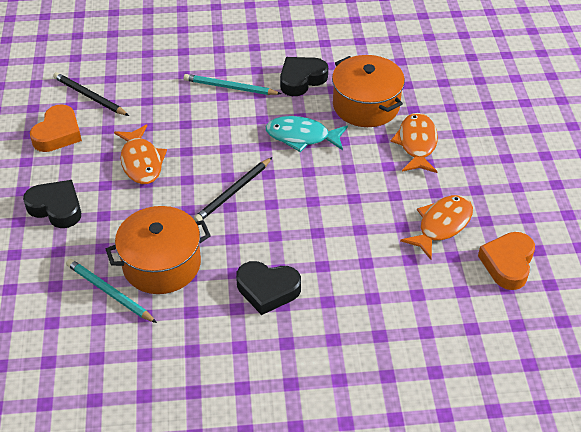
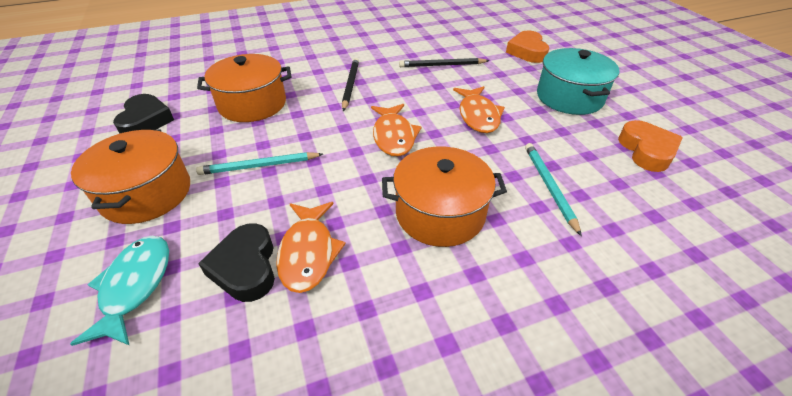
black heart: [23,180,81,228] [236,261,301,315] [280,57,328,96] = 3 -> [113,94,174,133] [198,223,275,302] = 2
orange pot: [106,206,211,294] [332,55,405,127] = 2 -> [71,129,190,224] [197,54,291,122] [382,146,507,247] = 3
turquoise pot: none = 0 -> [537,48,619,115] = 1

